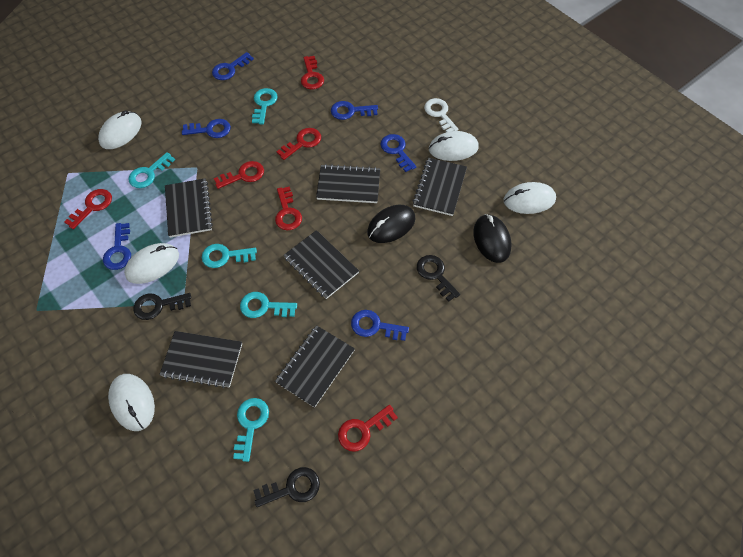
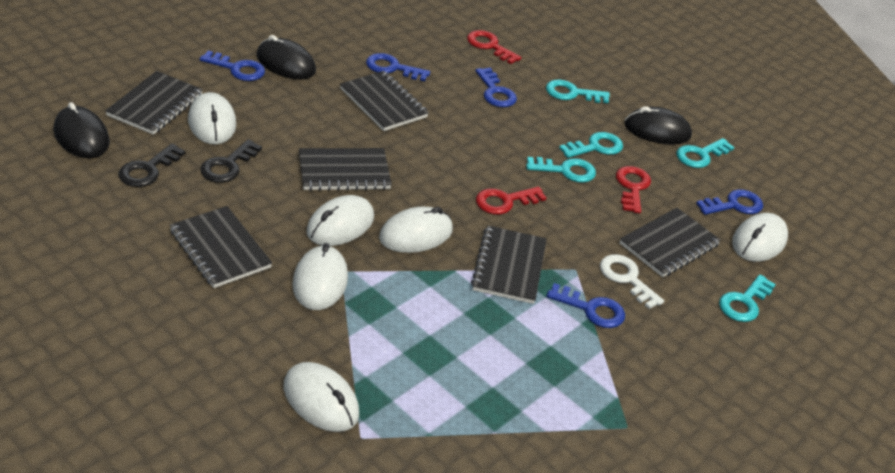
black key: [133,293,191,320] [253,467,320,507] [417,255,460,302] = 3 -> [119,143,185,187] [200,139,262,183] = 2
black mouse: [367,205,415,243] [473,214,512,263] = 2 -> [53,102,110,158] [256,35,316,79] [624,106,692,145] = 3
blue key: [103,223,131,270] [182,119,231,138] [212,52,254,80] [331,101,378,120] [351,310,409,341] [381,134,416,172] = 6 -> [200,50,265,81] [366,53,430,81] [475,68,517,107] [546,283,625,328] [696,189,763,215] = 5
red key: [64,189,112,229] [214,161,264,189] [275,186,302,230] [276,128,321,160] [301,56,324,90] [338,405,398,452] = 6 -> [467,30,522,64] [476,187,547,214] [616,166,651,213] = 3
white mouse: [98,110,142,149] [108,374,155,431] [124,243,179,284] [429,131,479,161] [504,182,556,214] = 5 -> [188,92,236,144] [284,362,359,432] [292,243,348,310] [306,195,374,246] [379,206,453,253] [732,213,788,262] = 6

